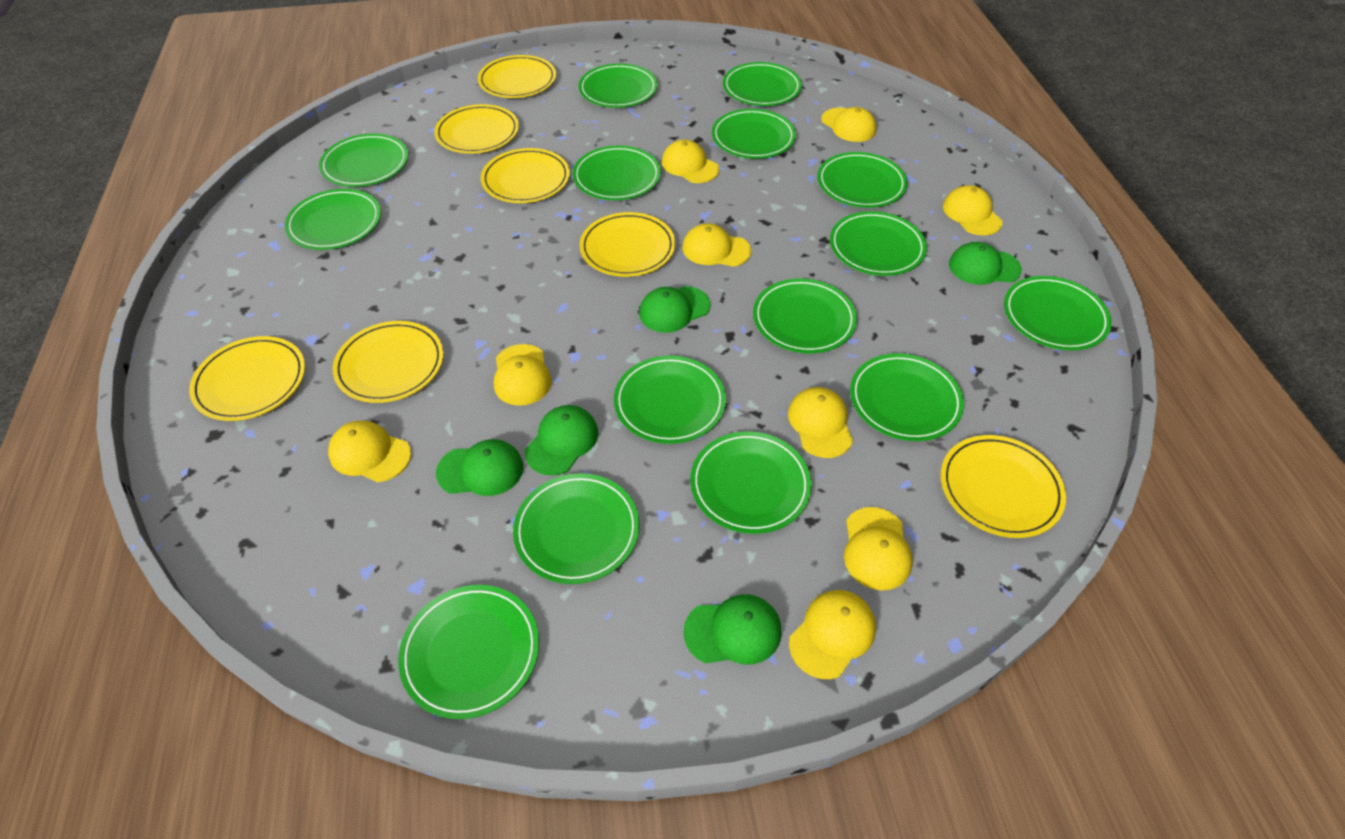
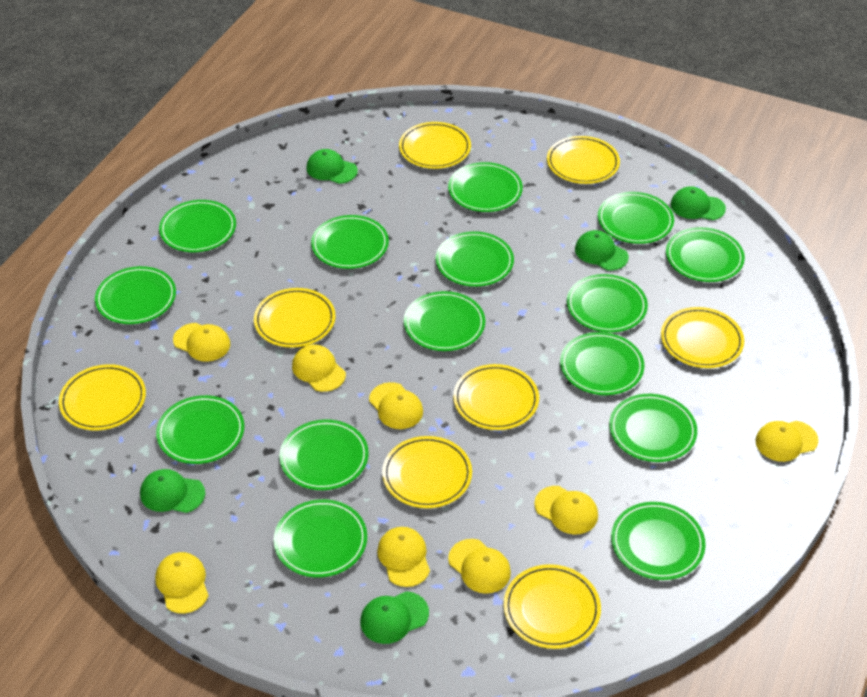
yellow cap: [328,421,411,482] [494,344,552,406] [662,140,719,183] [682,223,751,267] [788,387,853,458] [789,590,876,679] [821,107,876,142] [844,507,912,591] [943,185,1003,235] = 9 -> [155,552,208,614] [173,323,230,362] [292,344,346,392] [369,382,423,429] [377,527,430,587] [448,539,511,594] [534,486,598,534] [755,421,818,462] = 8
yellow plate: [189,336,305,421] [333,321,444,403] [434,104,519,154] [478,55,556,98] [481,148,570,203] [580,212,675,277] [941,435,1066,538] = 7 -> [59,364,146,431] [254,288,336,348] [382,436,472,508] [399,122,471,169] [453,364,539,430] [504,564,601,649] [547,136,620,184] [661,307,744,368] = 8

